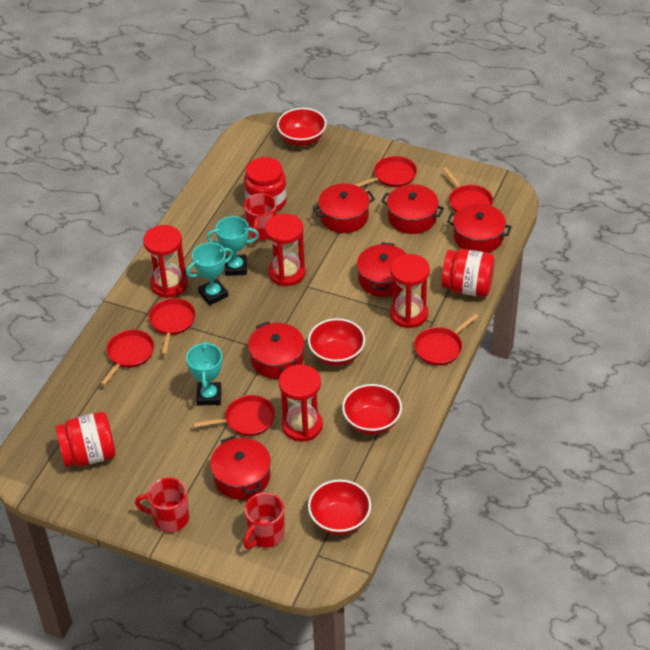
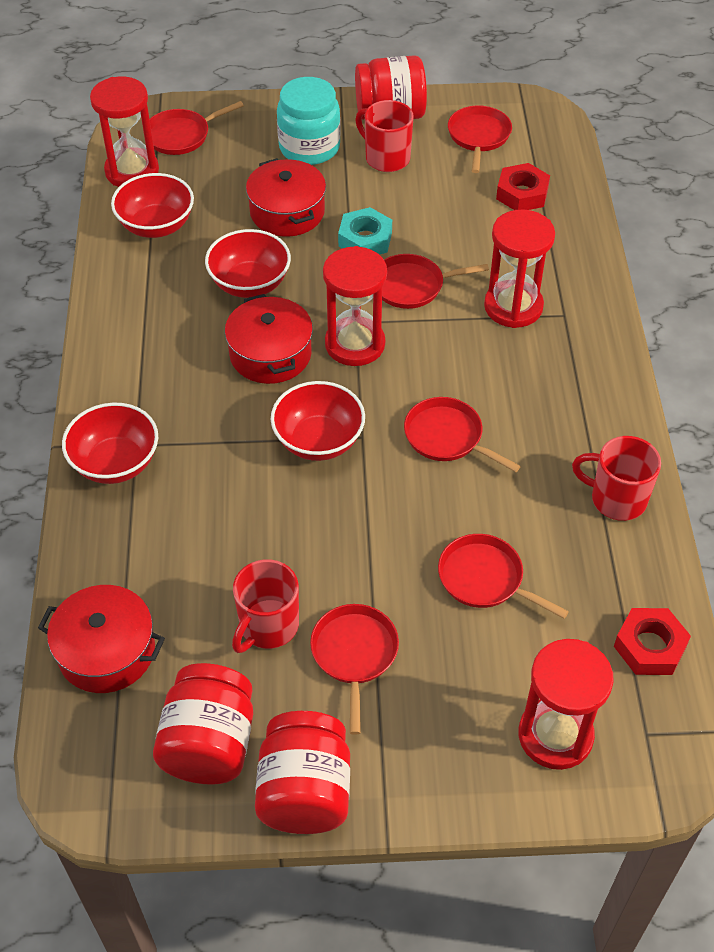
red nut: none = 0 -> [496,163,550,210] [614,608,691,675] = 2
red pot: [210,435,271,500] [248,322,305,379] [313,183,375,233] [357,243,406,297] [381,184,444,234] [447,203,512,253] = 6 -> [38,585,165,693] [225,294,313,384] [246,158,326,237] = 3
turquoise jar: none = 0 -> [277,77,341,165] = 1
turquoise nut: none = 0 -> [338,207,392,255] = 1
turquoise trophy: [186,242,233,305] [186,341,222,406] [207,216,259,276] = 3 -> none = 0

